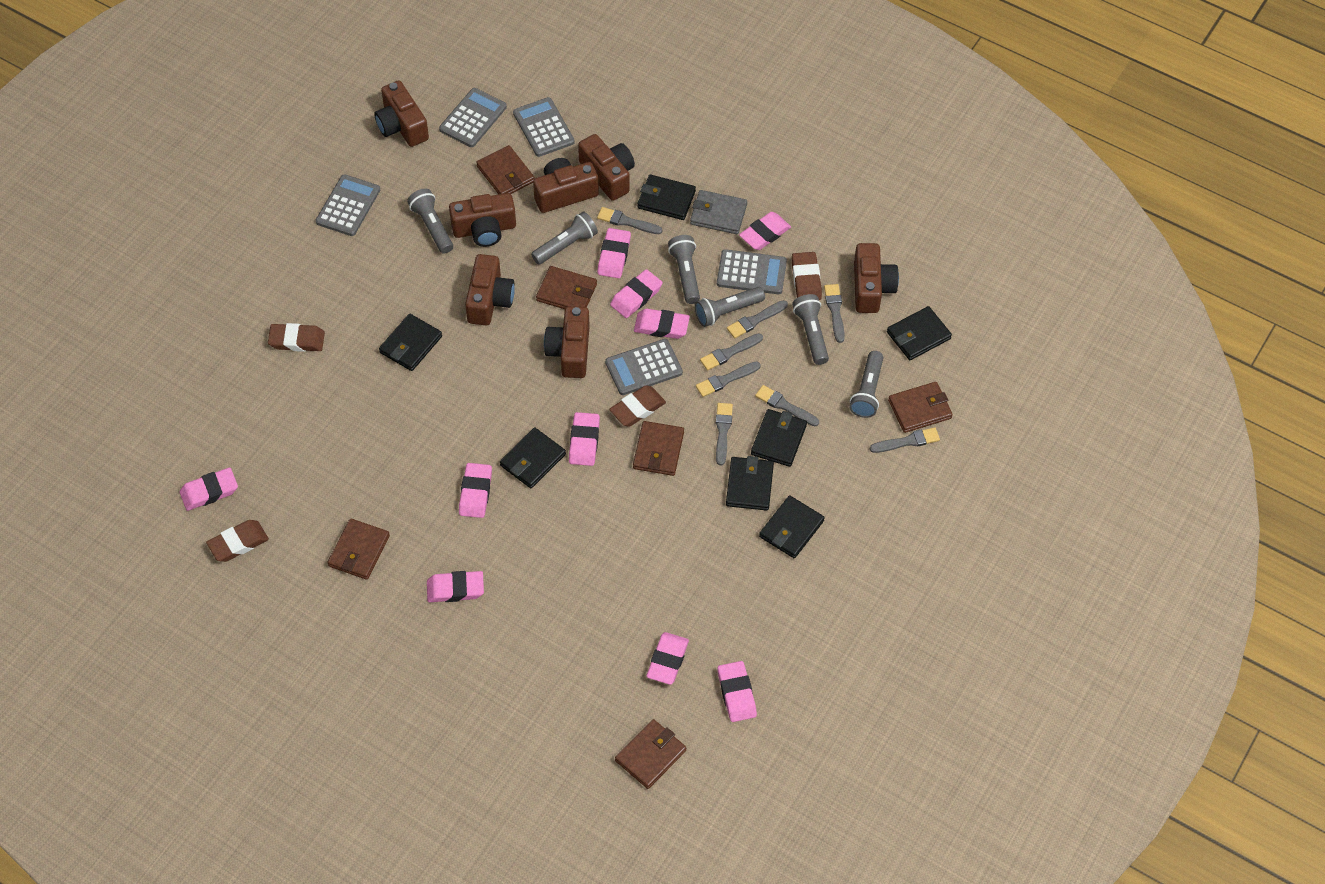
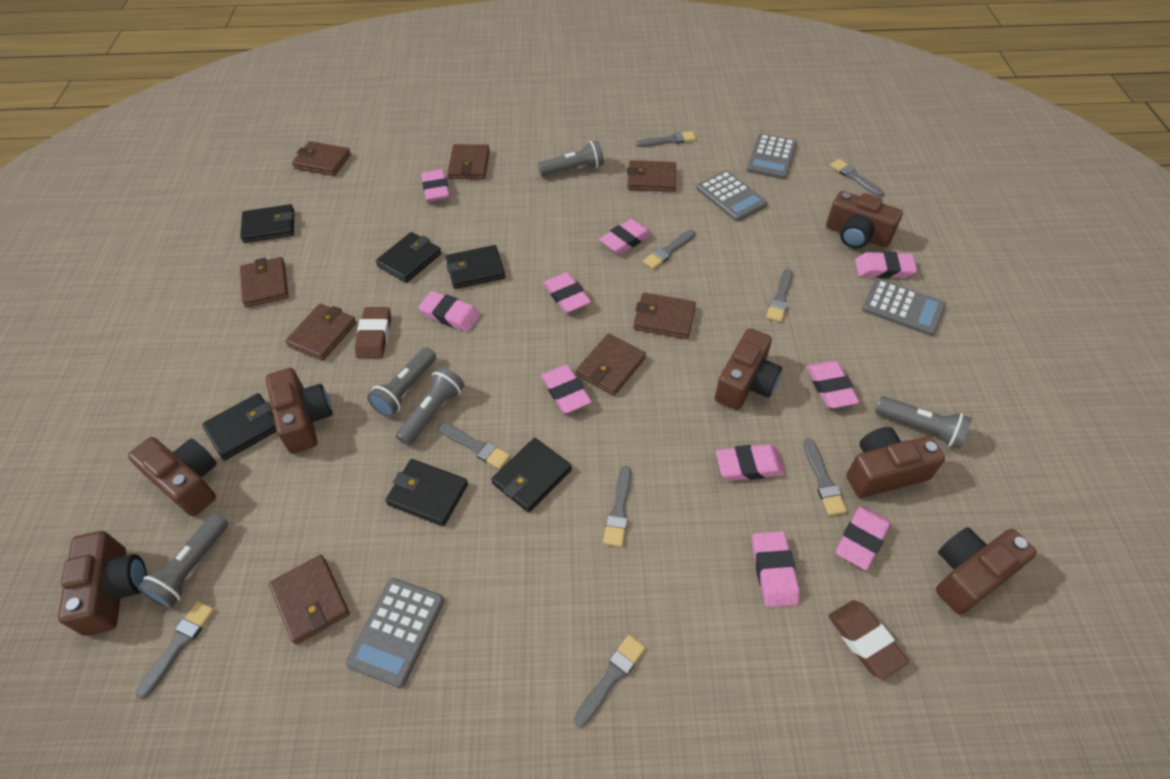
black wallet: [379,314,442,371] [500,427,566,488] [637,175,696,220] [726,456,774,511] [751,409,807,467] [759,495,825,558] [887,306,952,360] = 7 -> [202,393,276,460] [240,204,294,243] [376,232,441,283] [385,459,468,526] [446,245,505,289] [491,438,572,513] = 6
brown eraser: [206,520,269,562] [268,323,325,352] [609,385,666,427] [792,252,822,300] = 4 -> [355,307,391,358] [828,600,909,679] = 2
brown wallet: [327,519,390,580] [476,145,535,194] [536,266,597,309] [615,719,686,789] [633,421,684,476] [888,382,953,433] = 6 -> [240,257,289,307] [269,555,350,645] [285,304,356,361] [292,141,351,176] [447,144,490,179] [576,333,646,396] [627,160,676,192] [633,293,696,339] = 8
grey brush: [597,207,663,234] [696,361,761,397] [700,333,763,371] [716,403,733,465] [727,300,788,338] [755,385,819,426] [824,284,845,343] [870,427,940,453] = 8 -> [136,601,214,699] [438,422,510,469] [574,635,646,728] [603,466,631,547] [636,131,696,147] [643,230,695,269] [766,269,792,322] [803,438,847,516] [830,159,884,197] = 9
grey calculator: [316,174,380,236] [439,88,507,147] [513,97,575,157] [605,339,683,395] [717,249,787,294] = 5 -> [346,578,444,688] [696,170,768,222] [746,133,797,179] [862,279,946,336] = 4
grey flashlight: [407,189,453,254] [531,211,598,265] [668,235,700,304] [695,287,765,327] [792,294,829,365] [849,351,883,418] = 6 -> [138,514,228,608] [367,347,436,417] [396,367,464,446] [538,140,604,176] [875,396,972,449] = 5
grey wallet: [690,190,747,234] = 1 -> none = 0

